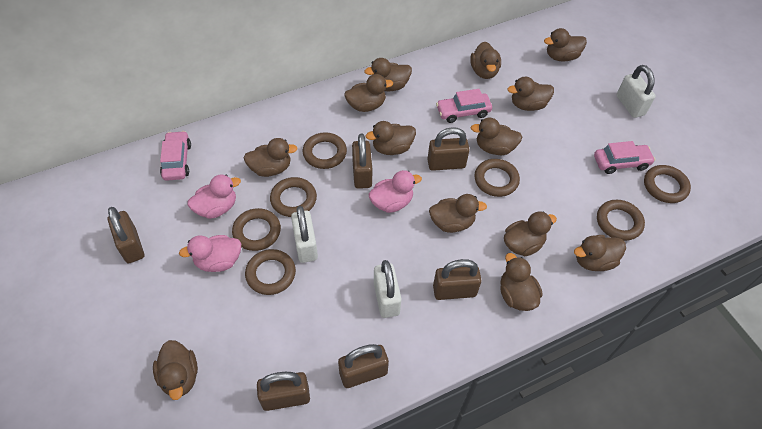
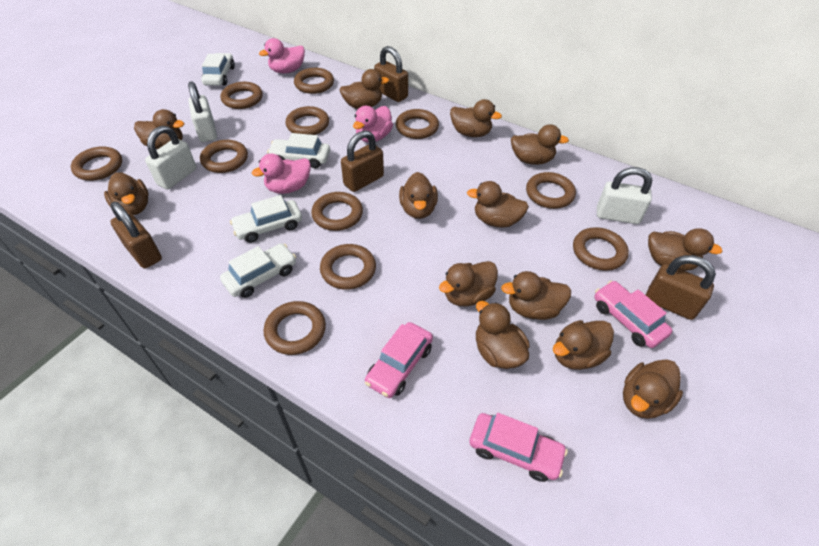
brown padlock: [108,207,144,263] [257,372,310,411] [338,344,389,388] [352,133,372,189] [427,127,470,171] [433,259,482,300] = 6 -> [110,202,162,268] [341,130,384,192] [374,46,408,102] [646,255,716,320] = 4
brown ring: [232,208,281,251] [245,249,296,295] [270,177,317,217] [303,132,347,169] [474,159,520,197] [597,200,645,241] [644,165,691,203] = 7 -> [71,146,122,181] [200,140,248,173] [220,82,263,109] [264,301,326,355] [285,106,329,135] [294,68,334,94] [311,192,363,231] [320,244,376,290] [396,109,439,139] [526,172,576,209] [573,227,629,271] = 11
white car: none = 0 -> [201,53,235,86] [220,243,296,298] [230,195,302,243] [267,133,330,168] = 4

